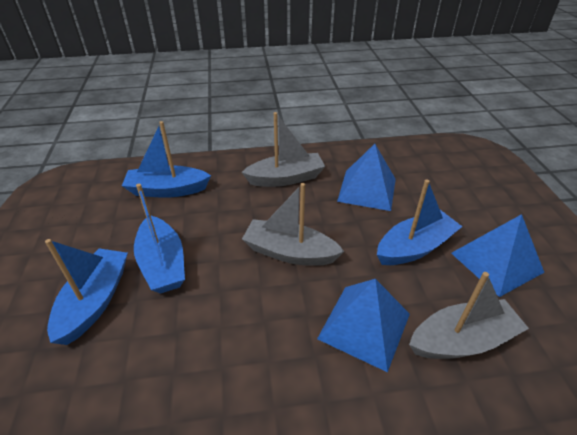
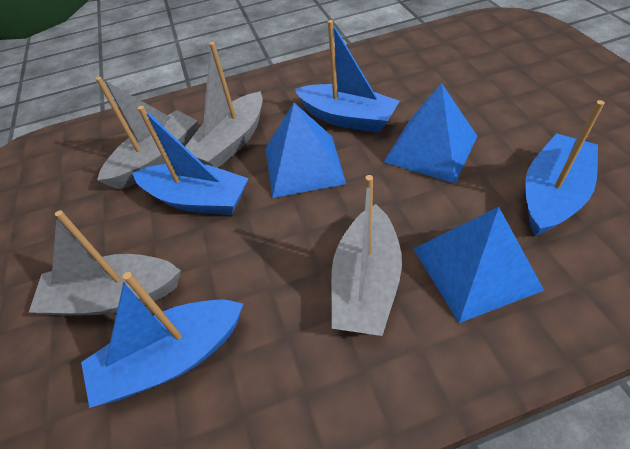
grey boat: [241,112,325,187] [242,183,344,266] [409,272,529,359] = 3 -> [29,210,181,316] [96,77,198,190] [185,42,263,168] [331,175,402,336] = 4

